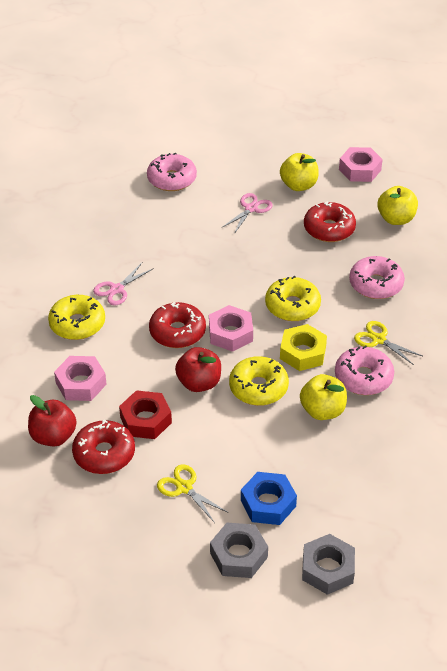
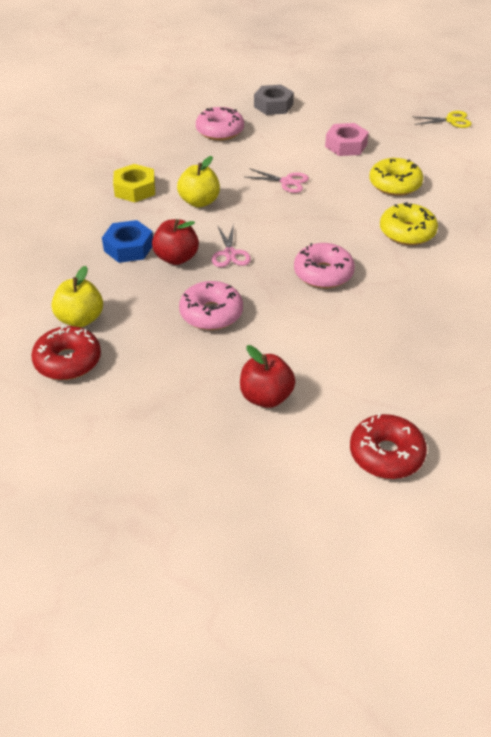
grey nut: [210,523,268,578] [302,534,355,595] = 2 -> [254,85,294,115] = 1
pink nut: [54,356,107,401] [209,305,253,352] [339,147,383,182] = 3 -> [325,123,369,156] = 1
red donut: [72,420,135,474] [149,302,206,348] [304,202,356,242] = 3 -> [31,325,101,380] [350,413,427,479] = 2
red nut: [119,390,172,439] = 1 -> none = 0
yellow apple: [280,153,319,191] [300,374,347,420] [378,186,418,225] = 3 -> [51,266,103,327] [177,156,220,207] = 2
yellow donut: [48,295,105,340] [229,356,289,406] [265,276,321,321] = 3 -> [369,158,423,196] [380,202,438,245] = 2
yellow scissors: [157,464,227,523] [354,321,422,365] = 2 -> [414,111,472,128] = 1

